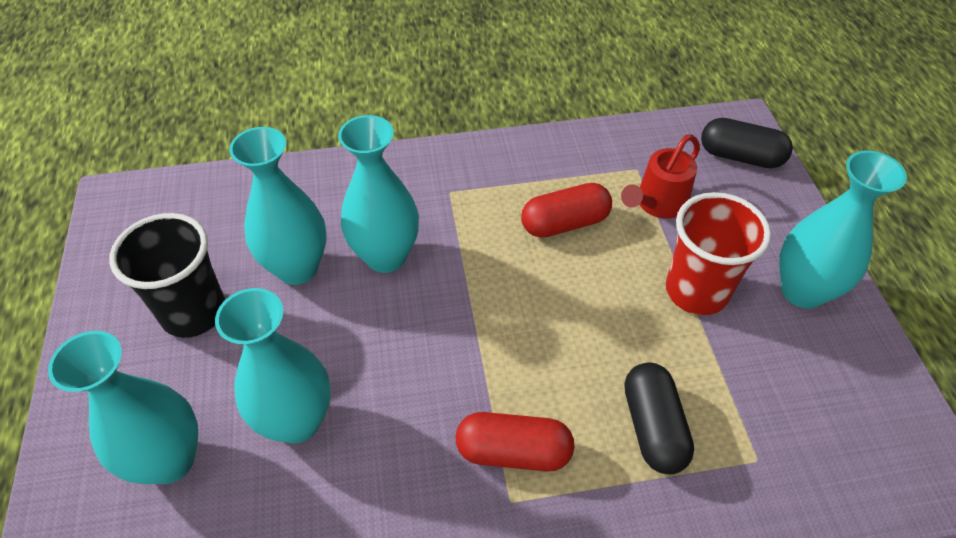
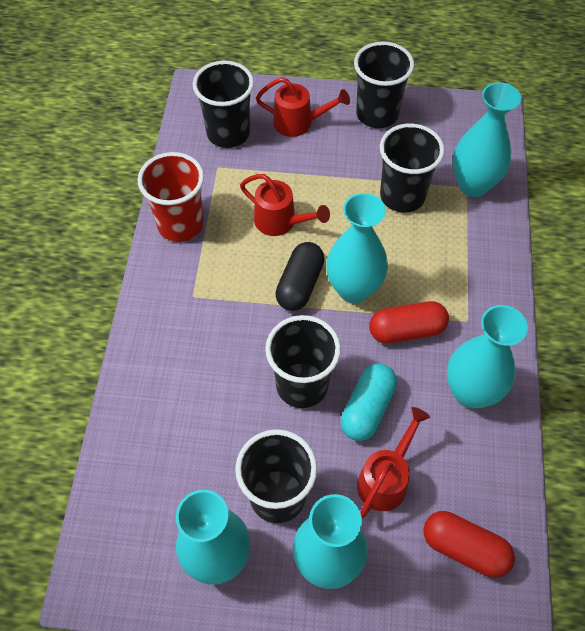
black capsule: [625,363,694,474] [701,118,793,168] = 2 -> [275,242,325,311] = 1
black cup: [109,213,225,338] = 1 -> [193,61,254,148] [235,429,317,523] [265,315,341,408] [354,41,414,128] [380,124,445,213] = 5
red watering can: [621,134,700,219] = 1 -> [240,174,330,236] [256,77,350,137] [357,407,430,518] = 3
turquoise capsule: none = 0 -> [341,363,397,441] = 1

